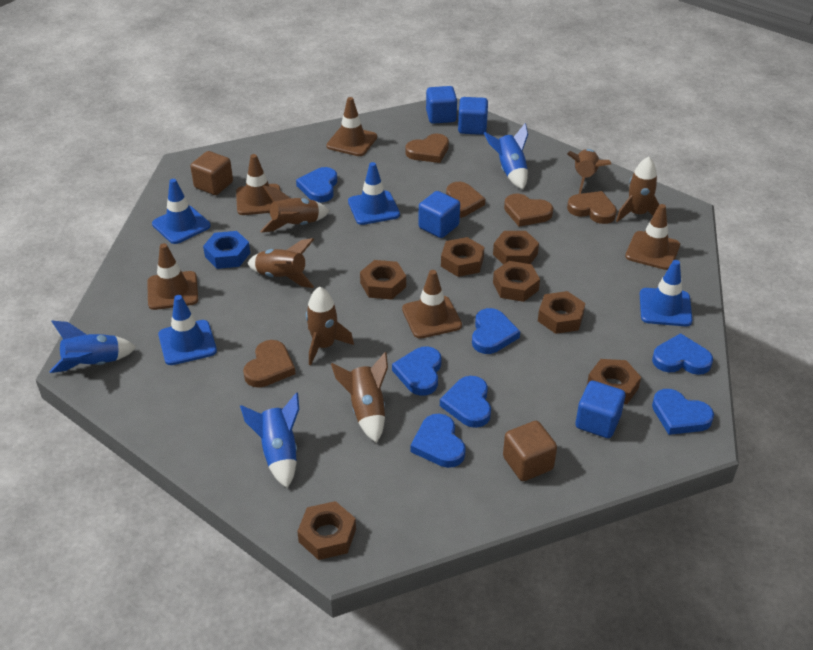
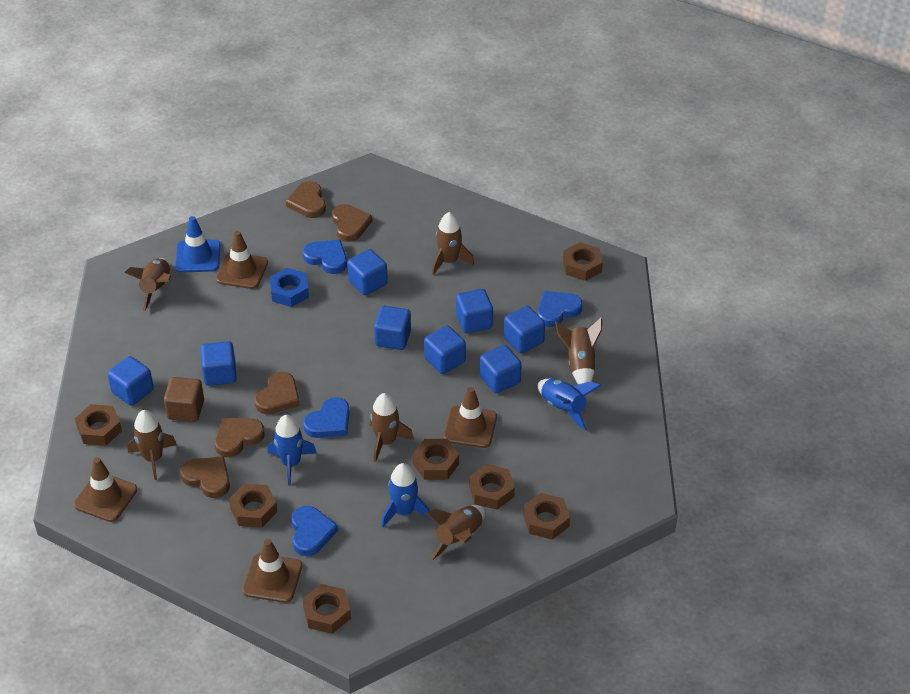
blue cube: [418,191,460,238] [426,86,457,124] [458,97,488,135] [575,381,625,438] = 4 -> [107,356,154,406] [201,341,237,386] [347,249,388,296] [374,306,411,350] [424,326,466,374] [456,289,493,333] [480,345,522,394] [504,306,545,354] = 8
blue heart: [296,167,337,203] [392,346,442,396] [410,414,466,468] [440,376,491,428] [472,308,520,354] [652,333,713,375] [652,389,714,435] = 7 -> [291,506,338,556] [303,240,347,274] [303,397,350,438] [537,291,583,327] = 4
blue traffic cone: [152,179,211,244] [158,295,217,365] [348,162,400,225] [640,260,692,326] = 4 -> [175,216,221,273] = 1
brown cube: [190,151,233,195] [503,421,557,481] = 2 -> [164,377,204,422] = 1
brown traffic cone: [147,243,198,310] [236,154,280,215] [326,97,377,156] [402,270,462,339] [625,204,680,270] = 5 -> [74,457,137,522] [216,231,268,289] [242,539,302,603] [444,387,497,448] = 4

